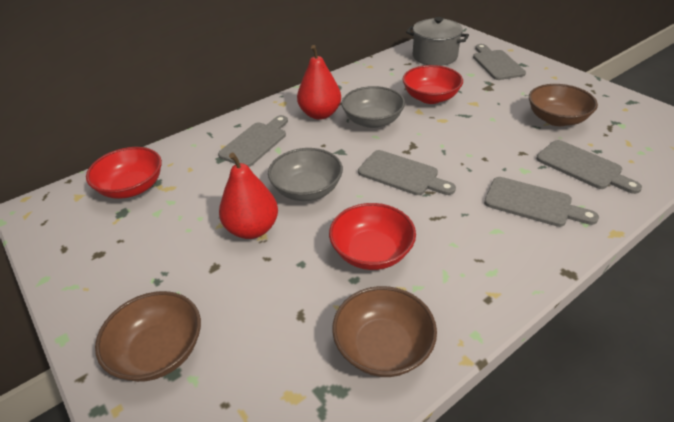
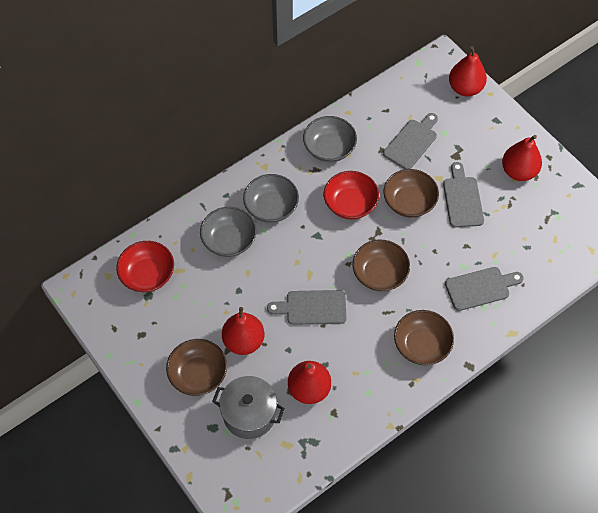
brown bowl: [95,291,201,382] [332,286,437,377] [529,84,598,126] = 3 -> [166,339,227,396] [353,240,410,291] [383,169,439,218] [394,310,454,365] = 4
grey bowl: [268,148,343,201] [342,86,405,128] = 2 -> [200,207,257,257] [243,174,299,223] [303,116,357,162] = 3
grey cutting board: [218,115,288,167] [358,150,456,195] [473,44,526,80] [484,177,599,227] [536,140,642,194] = 5 -> [267,290,347,325] [383,113,438,169] [443,162,484,228] [445,267,524,311] = 4
red bowl: [86,147,162,199] [329,203,416,270] [402,65,463,104] = 3 -> [116,241,174,292] [324,171,379,219] = 2
red pear: [219,153,278,239] [297,45,341,120] = 2 -> [222,307,264,355] [288,361,331,404] [449,46,487,97] [502,135,542,181] = 4

